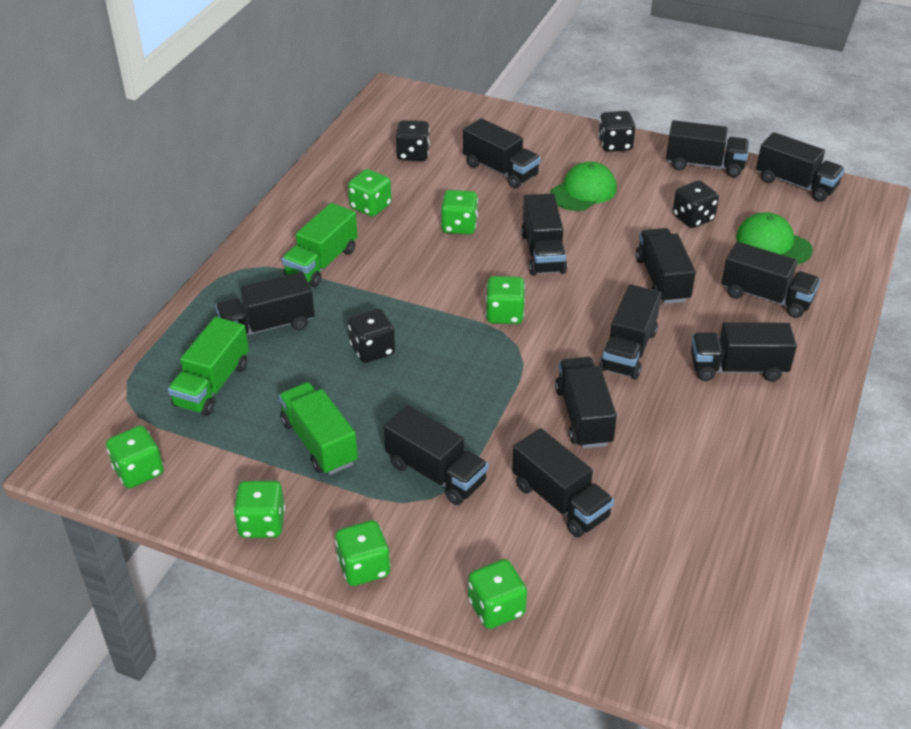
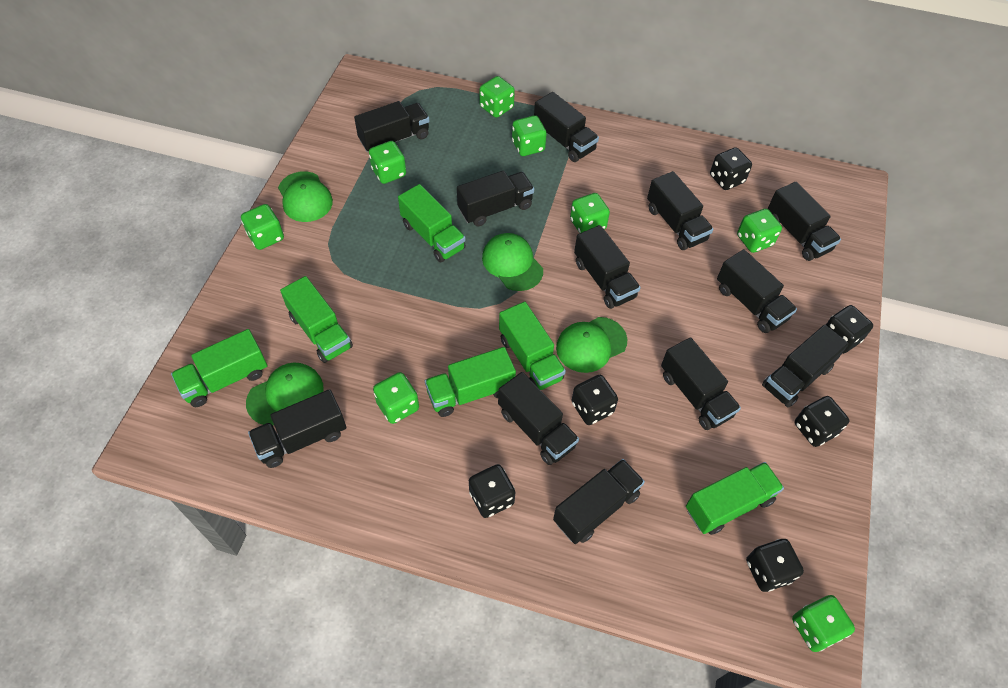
black dice: [348,308,395,363] [396,120,430,161] [598,111,636,152] [673,180,719,228] = 4 -> [469,464,515,518] [571,375,618,425] [710,147,752,190] [746,539,804,592] [795,396,849,447] [826,305,873,354] = 6
green cap: [550,162,617,211] [736,212,813,265] = 2 -> [246,363,324,425] [278,171,333,222] [482,233,543,291] [556,317,627,373] = 4
green dice: [106,426,164,488] [233,481,285,538] [335,520,390,586] [348,169,391,217] [441,190,478,234] [468,559,527,629] [486,276,525,324] = 7 -> [241,204,284,250] [369,141,406,184] [373,372,419,424] [479,76,515,118] [512,115,547,156] [570,193,610,233] [737,209,782,253] [792,595,855,652] = 8
green truck: [168,317,249,416] [279,382,358,475] [282,203,358,287] = 3 -> [171,329,267,407] [280,276,353,363] [398,184,466,263] [425,347,516,417] [499,301,566,390] [686,462,784,535] = 6

